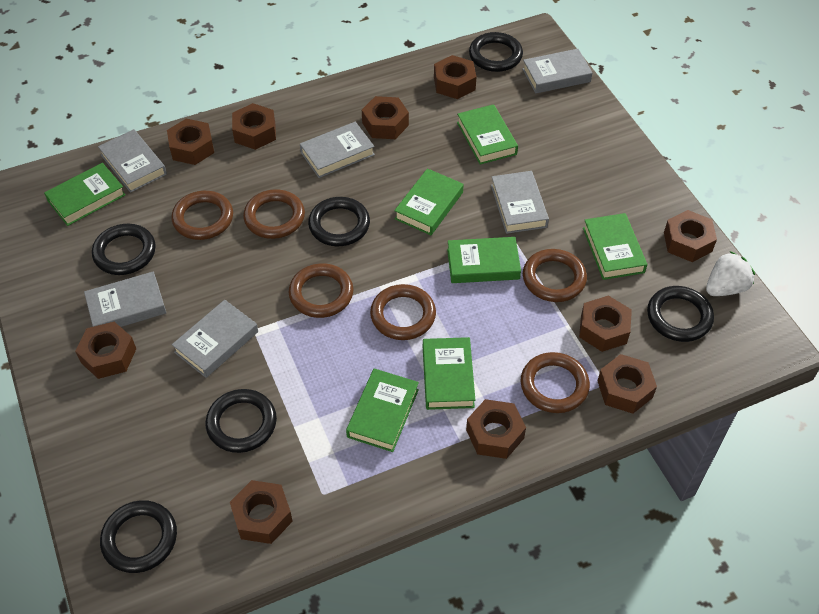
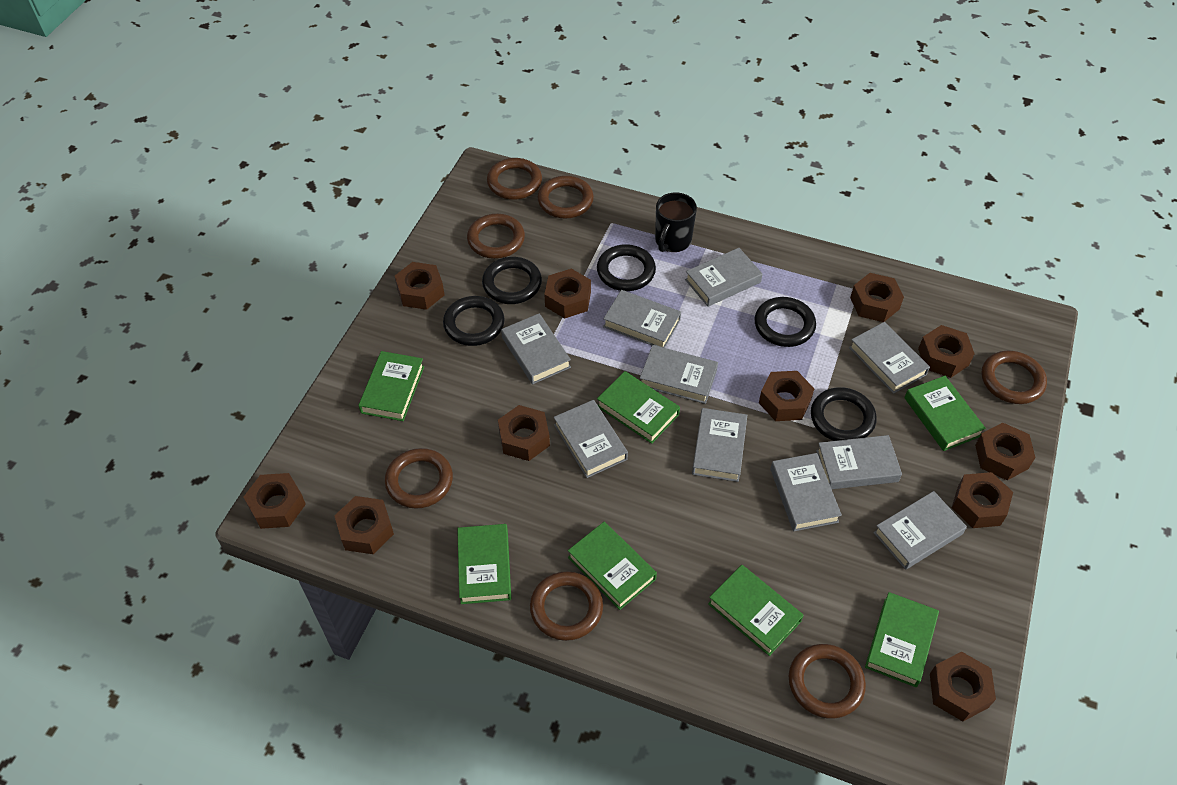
black mug: none = 0 -> [655,192,697,252] = 1
black ring: [92,224,156,275] [100,500,177,573] [206,389,277,453] [308,197,370,246] [469,32,523,72] [647,286,714,342] = 6 -> [443,296,504,346] [482,257,542,304] [597,244,656,291] [754,297,816,347] [811,387,877,441] = 5
brown nut: [75,322,136,379] [167,119,214,165] [230,480,293,544] [232,103,276,150] [362,96,409,139] [434,55,476,99] [466,399,526,459] [579,295,632,352] [597,354,657,414] [664,210,717,262] = 10 -> [244,473,306,529] [334,496,394,554] [395,262,444,310] [498,405,550,461] [544,269,591,318] [759,371,814,421] [850,273,904,322] [918,325,975,378] [930,651,996,721] [952,472,1013,528] [975,423,1036,480] = 11
brown ring: [171,191,233,240] [243,189,305,239] [289,263,353,318] [370,284,436,340] [521,352,590,413] [523,249,587,302] = 6 -> [385,448,453,509] [467,214,525,259] [487,158,542,200] [530,571,603,641] [537,176,594,218] [789,644,866,719] [981,351,1047,404] = 7
grey book: [84,271,166,327] [98,129,167,193] [172,300,258,378] [300,122,375,178] [491,171,549,234] [522,49,593,93] = 6 -> [501,313,571,384] [553,400,628,478] [603,290,681,348] [640,345,718,404] [685,248,763,307] [692,408,747,482] [770,453,842,531] [816,435,902,489] [849,322,930,394] [873,491,967,570] = 10
white strawberry: [706,251,755,296] = 1 -> none = 0

